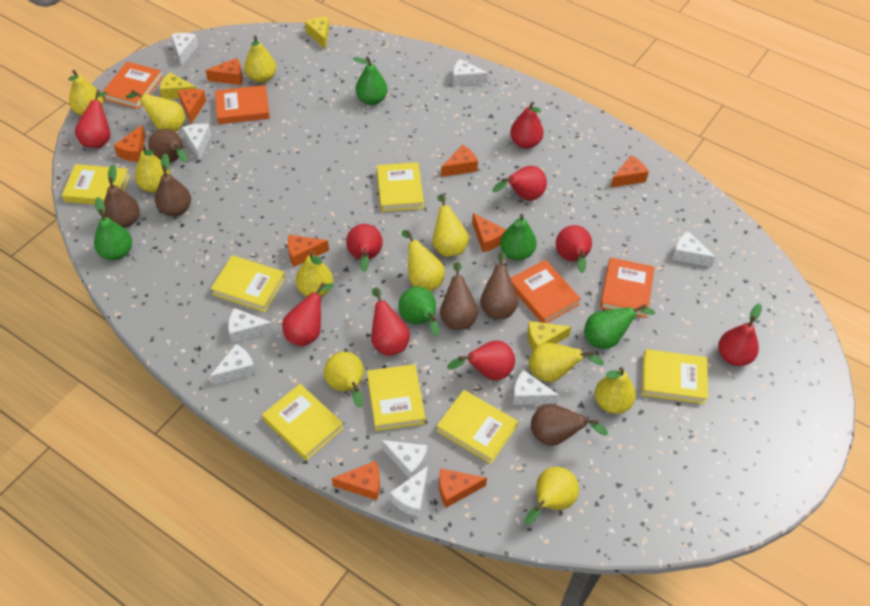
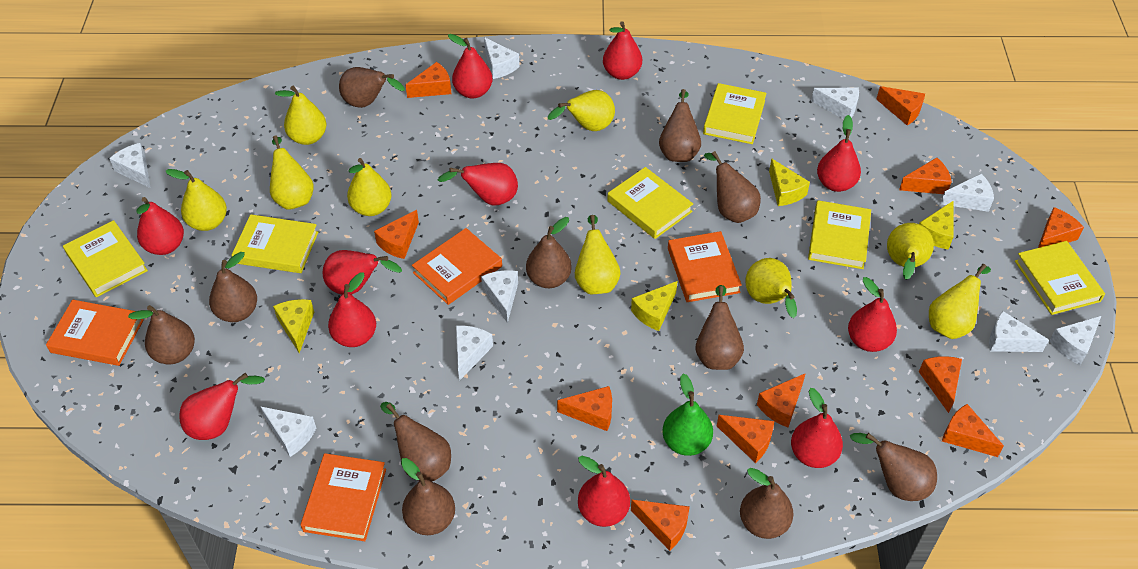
brown pear: [103,165,140,228] [148,129,188,163] [155,153,191,216] [440,262,478,330] [480,252,518,319] [531,404,608,446] = 6 -> [128,305,195,364] [209,252,257,322] [339,67,405,108] [380,402,451,482] [401,458,455,535] [526,217,572,288] [659,89,701,162] [695,285,744,370] [704,151,761,223] [740,468,793,539] [850,433,937,501] = 11
green pear: [94,197,132,260] [352,56,388,105] [398,286,439,337] [500,214,537,260] [584,304,655,349] = 5 -> [662,374,713,456] = 1
orange cheese: [113,125,146,162] [178,89,206,124] [205,58,243,85] [287,235,329,267] [332,461,380,500] [439,468,487,508] [441,145,478,177] [472,213,506,252] [610,155,649,188] = 9 -> [374,210,419,259] [406,62,451,98] [557,386,612,431] [631,500,690,551] [717,415,774,463] [757,373,806,427] [876,86,925,125] [899,158,952,194] [919,356,962,413] [942,404,1004,457] [1038,207,1084,248] = 11
red pear: [75,90,111,148] [282,283,334,346] [346,224,383,272] [371,287,410,356] [447,341,515,380] [493,166,547,201] [510,102,544,149] [556,225,592,273] [718,303,762,366] = 9 -> [137,197,184,255] [179,373,265,440] [323,250,402,295] [328,272,376,347] [438,163,518,205] [448,34,492,98] [578,456,630,527] [603,21,642,80] [791,388,843,468] [817,115,861,192] [848,277,897,352] = 11
yellow book: [62,164,130,205] [211,255,285,312] [262,384,344,460] [367,364,425,431] [377,162,424,212] [437,390,518,464] [642,349,708,404] = 7 -> [63,220,148,297] [232,214,318,273] [607,167,693,239] [703,83,766,144] [808,200,871,269] [1015,241,1105,315] = 6
yellow cheese: [159,72,196,99] [305,17,329,49] [527,321,572,351] = 3 -> [273,299,314,353] [631,281,677,331] [769,158,810,206] [919,201,954,250] = 4
yellow pear: [68,70,103,116] [126,90,185,132] [135,145,171,193] [244,36,276,83] [296,251,333,297] [324,352,364,408] [401,230,445,291] [433,194,469,257] [525,467,579,525] [529,343,604,382] [595,367,636,414] = 11 -> [166,169,227,231] [270,136,314,210] [275,86,326,145] [347,158,392,216] [548,90,615,131] [575,215,621,294] [745,258,797,318] [887,223,934,280] [929,264,991,339] = 9

